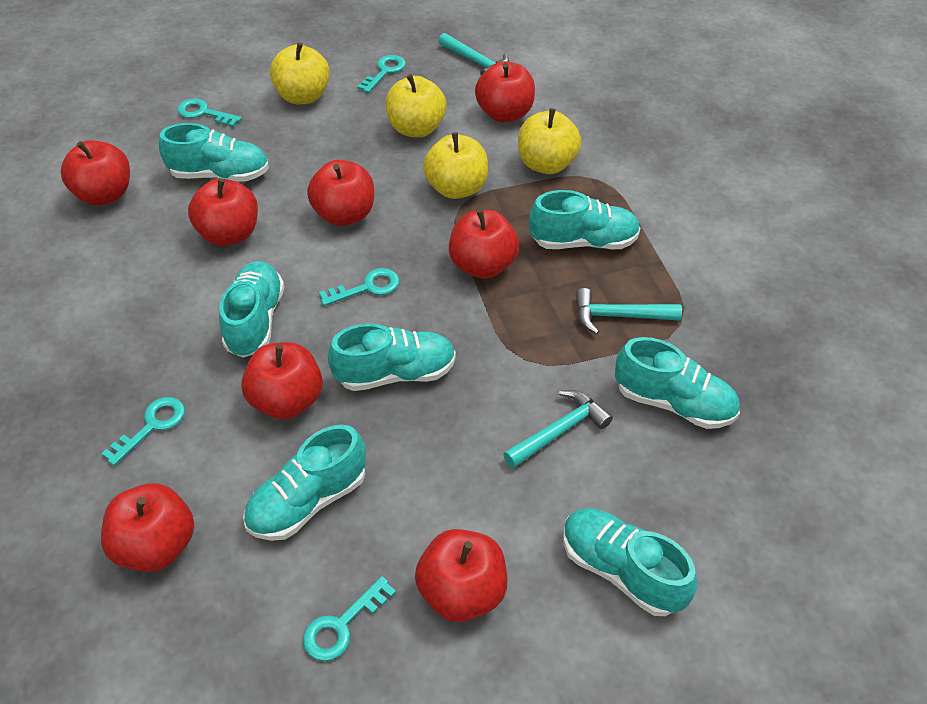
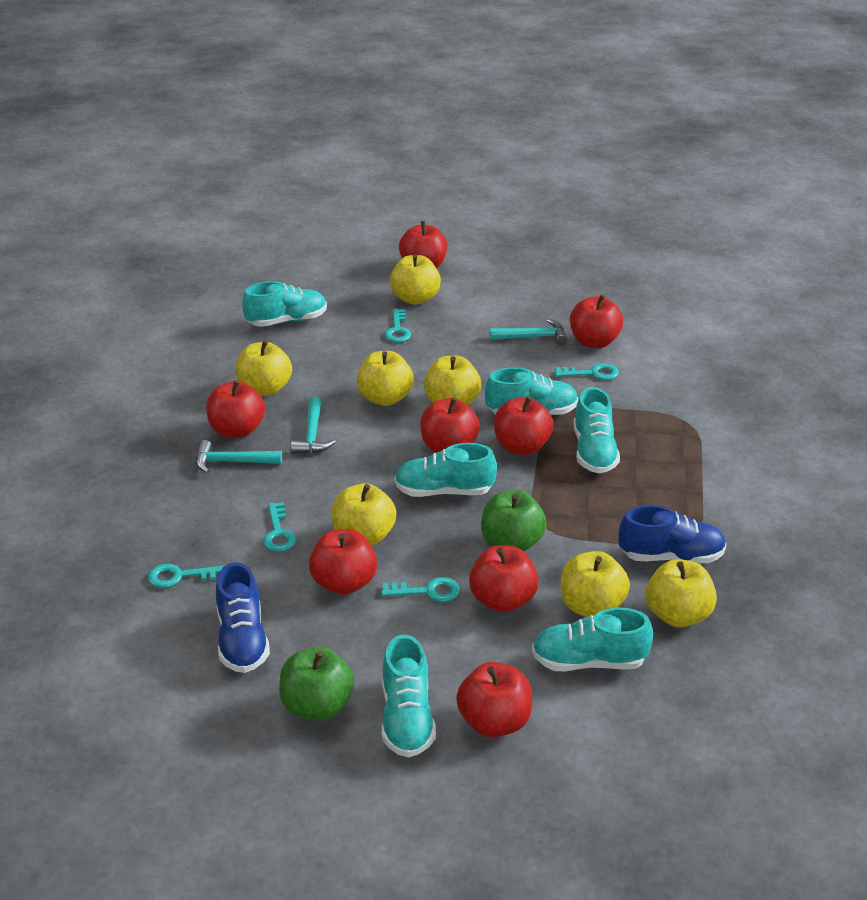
blue shoe: none = 0 -> [216,562,270,673] [619,505,727,563] = 2
green apple: none = 0 -> [279,647,355,721] [481,490,547,551] = 2
turquoise shoe: [159,123,269,182] [219,261,284,357] [243,424,366,541] [328,323,456,391] [529,190,640,249] [563,508,698,616] [615,337,740,429] = 7 -> [242,281,327,327] [381,634,436,758] [394,443,497,497] [485,367,578,415] [532,607,653,672] [573,387,620,473] = 6
yellow apple: [270,42,330,105] [385,74,447,137] [423,132,488,199] [518,108,581,174] = 4 -> [236,340,292,396] [332,483,397,546] [357,351,414,406] [390,254,441,305] [424,356,481,405] [561,551,630,617] [646,559,717,628] = 7

